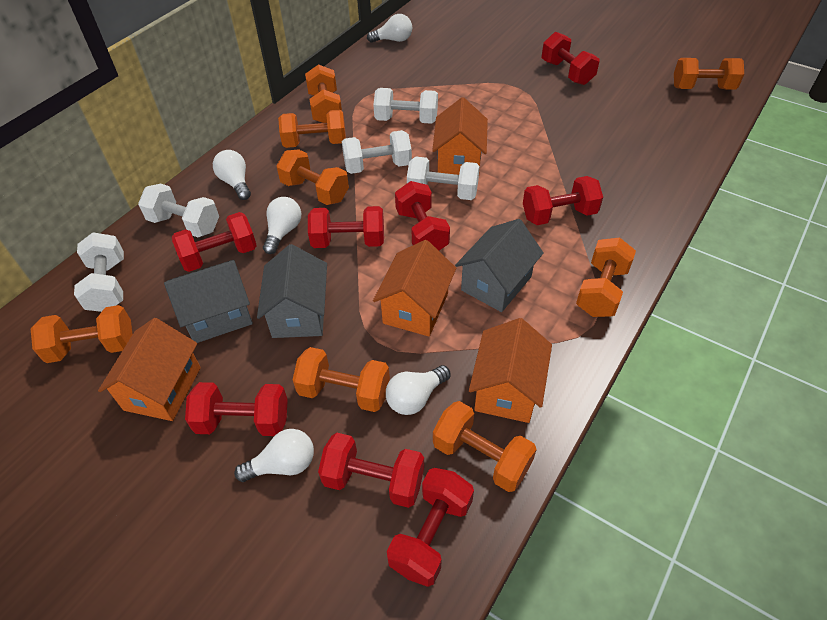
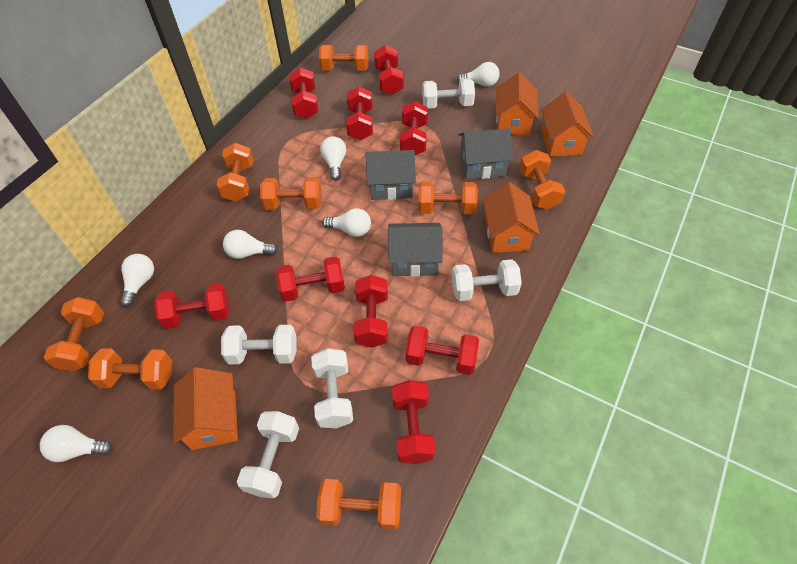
red dumbbell: [172,212,257,272] [185,382,288,436] [308,206,384,248] [318,433,424,508] [387,468,474,587] [395,181,450,251] [523,176,603,225] [542,32,599,85] = 8 -> [154,283,230,329] [276,257,345,302] [289,67,319,119] [346,86,373,140] [353,275,388,348] [374,45,404,95] [392,380,436,464] [400,101,428,155] [405,326,479,375] = 9
white light bulb: [213,150,251,200] [234,429,314,482] [263,197,301,254] [367,14,412,43] [386,365,451,415] = 5 -> [40,425,113,462] [120,254,154,307] [223,230,278,259] [320,136,346,181] [322,208,371,237] [457,62,500,87] = 6

